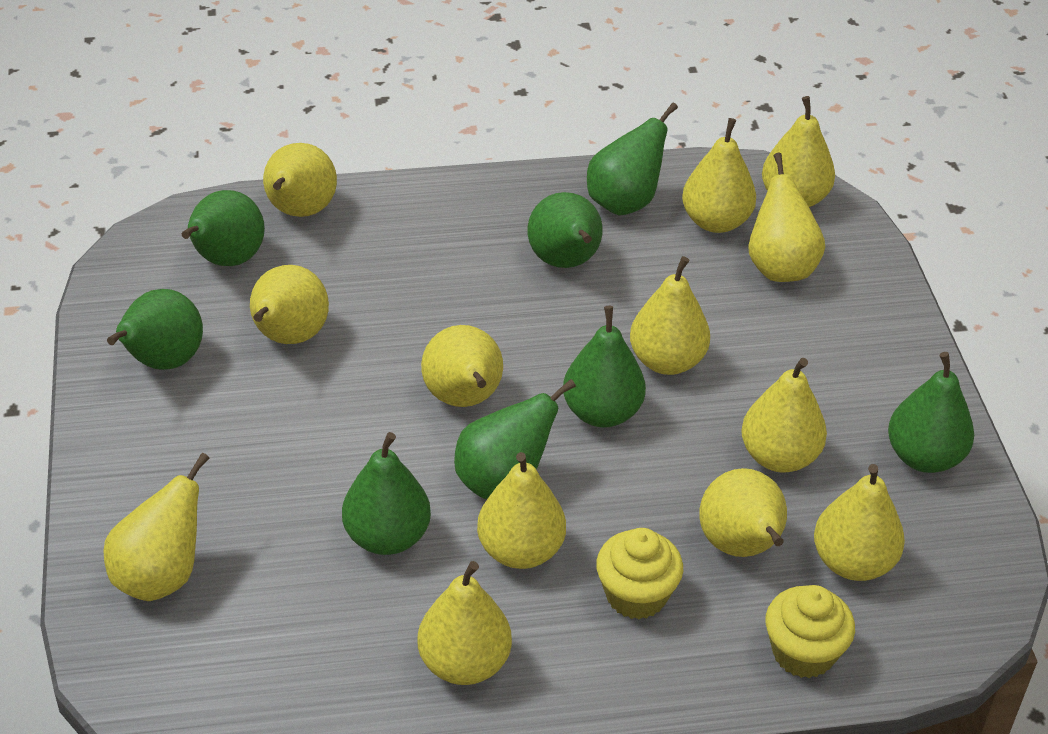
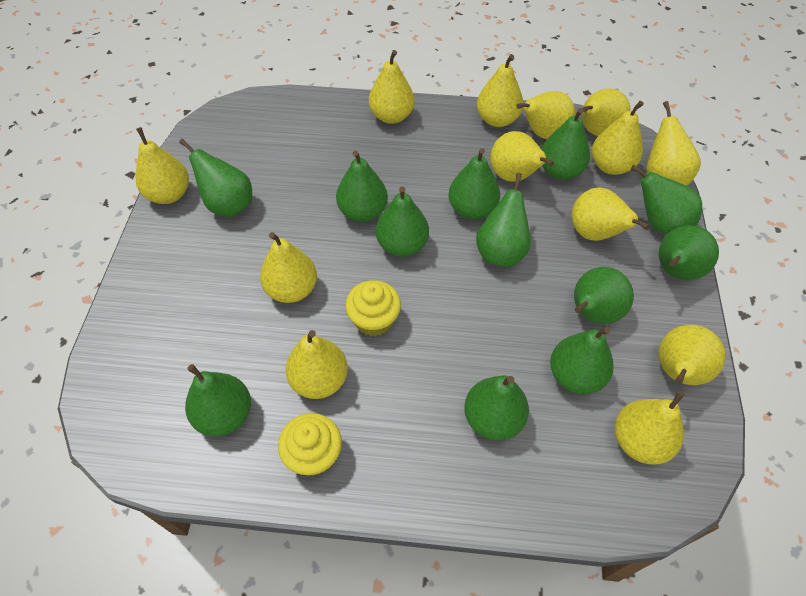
green pear: [107,289,203,370] [182,190,265,266] [342,432,431,555] [454,379,576,499] [527,192,603,268] [563,306,646,428] [587,103,678,215] [888,352,974,473] = 8 -> [179,139,252,217] [185,364,251,436] [336,150,388,222] [376,186,429,257] [449,148,500,219] [464,375,529,441] [476,173,531,267] [541,108,590,180] [550,327,614,394] [574,267,634,324] [631,165,702,235] [659,225,719,280] = 12

